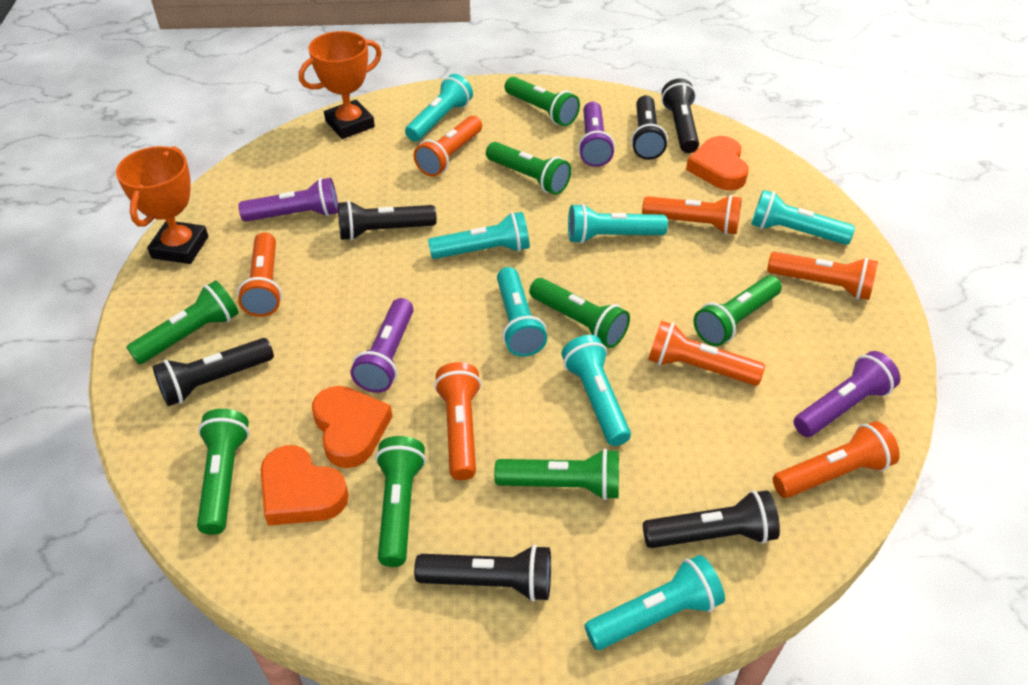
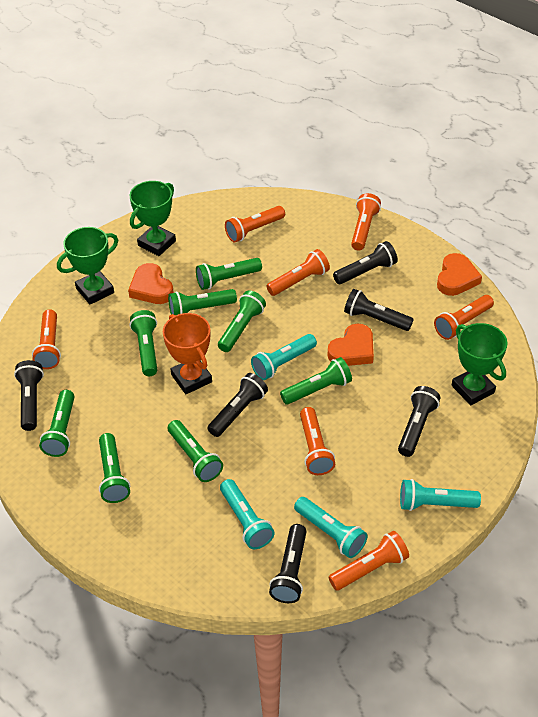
green trophy: none = 0 -> [57,227,118,305] [129,181,176,256] [452,323,507,405] = 3
orange trophy: [116,146,208,264] [299,31,382,139] = 2 -> [163,313,212,394] = 1
purple flashlight: [238,178,338,222] [350,298,414,393] [578,102,615,167] [794,351,900,437] = 4 -> none = 0
turquoise flashlight: [405,74,473,142] [428,212,530,259] [497,267,547,357] [562,335,631,446] [568,203,668,244] [584,555,725,650] [751,190,855,245] = 7 -> [220,479,275,549] [251,334,317,380] [294,497,368,558] [400,479,481,511] = 4

